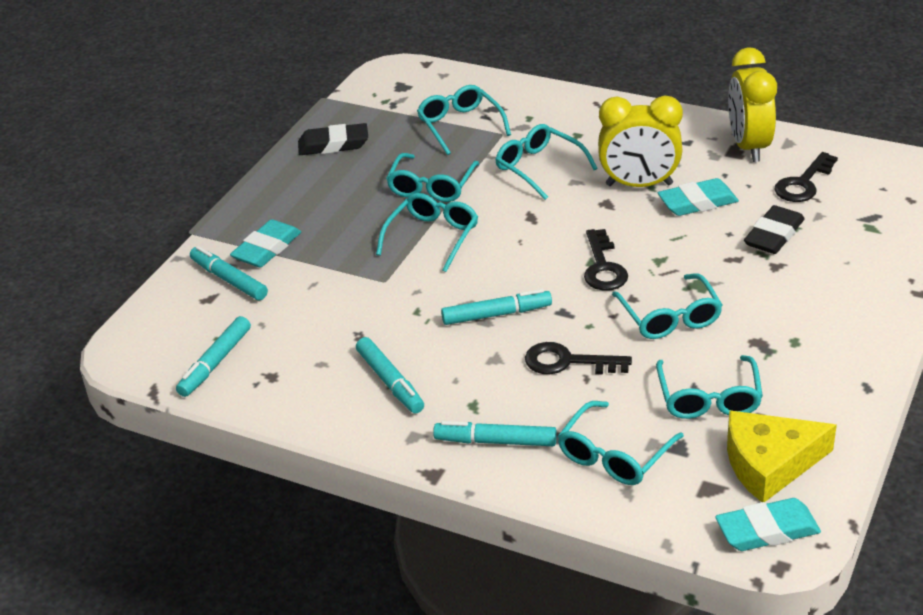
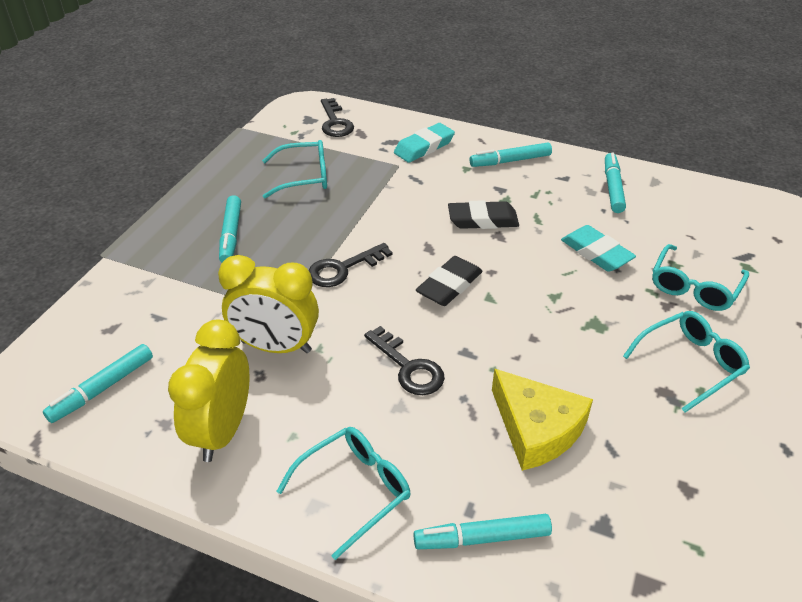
turquoise eraser: [230,219,301,267] [658,178,739,216] [715,498,821,551] = 3 -> [394,123,455,163] [561,225,636,272] = 2
turquoise glasses: [376,193,478,272] [386,153,479,202] [417,85,511,155] [495,124,598,200] [558,401,684,485] [612,273,722,339] [656,355,763,419] = 7 -> [262,140,327,199] [276,427,410,560] [623,311,750,412] [652,244,749,311] = 4

